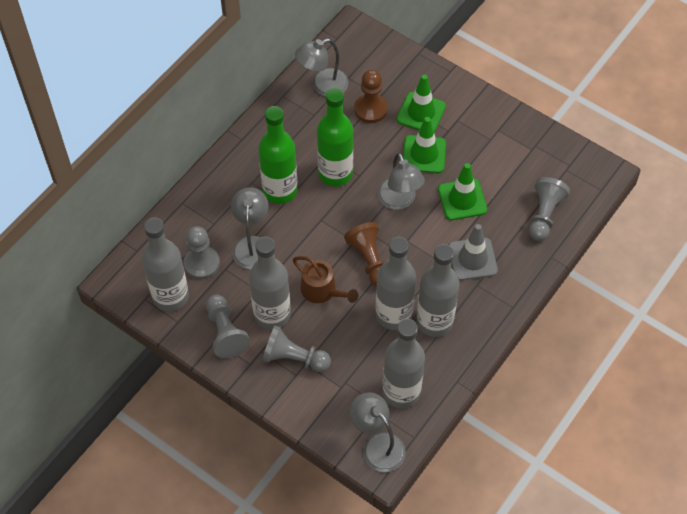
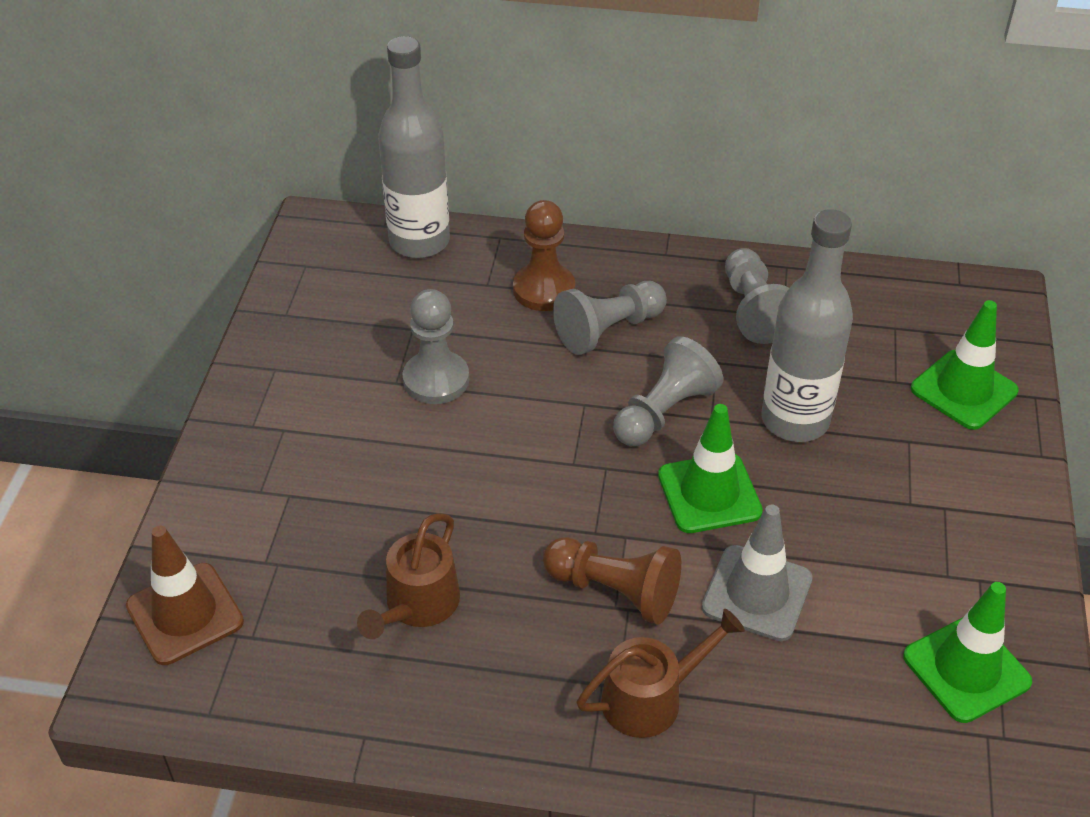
brown traffic cone: none = 0 -> [126,526,244,665] = 1
brown watering can: [293,256,358,303] = 1 -> [357,513,460,639] [576,609,745,738] = 2
green bottle: [258,106,298,204] [317,88,354,186] = 2 -> none = 0
grey bottle: [142,217,189,311] [249,237,291,330] [375,237,416,330] [383,319,425,408] [416,244,459,337] = 5 -> [378,36,450,258] [761,209,853,442] = 2
grey lamp: [231,187,269,269] [295,39,349,97] [350,392,406,472] [377,153,425,210] = 4 -> none = 0

